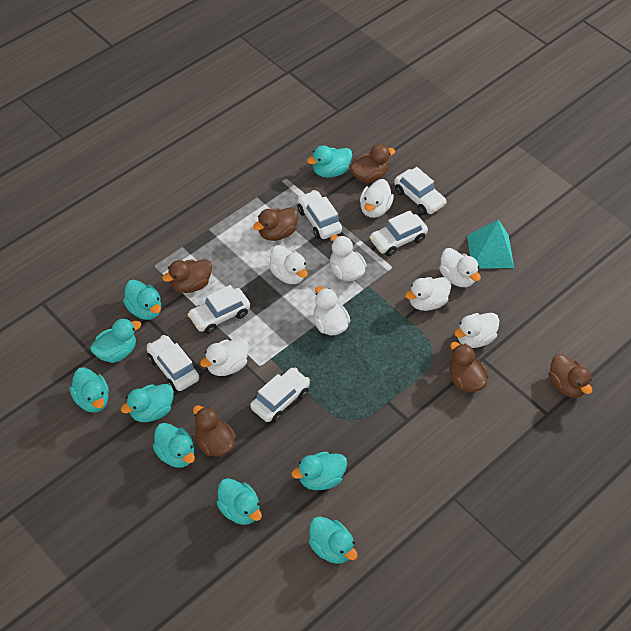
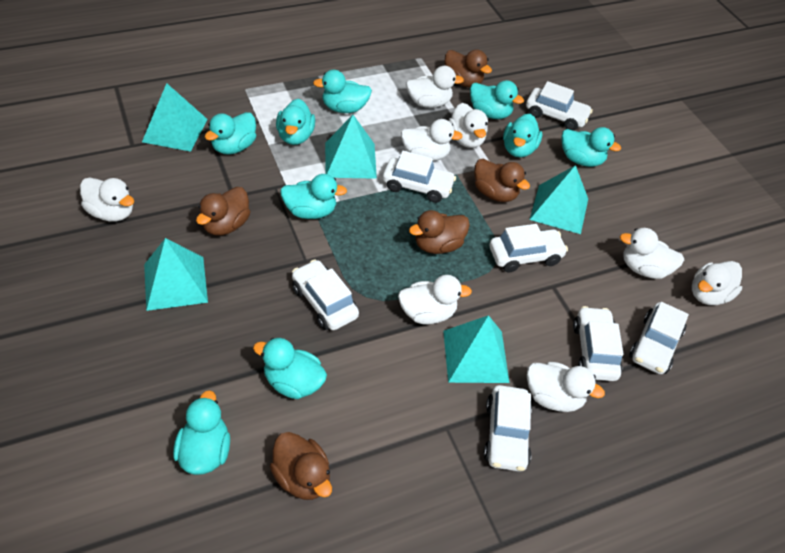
brown duck: [162,259,212,293] [193,405,236,457] [253,207,298,241] [350,144,395,183] [449,342,489,392] [548,354,592,398] = 6 -> [196,187,250,235] [270,432,332,500] [409,210,470,254] [445,50,492,87] [474,159,530,202] = 5
turquoise pyramid: [467,220,514,268] = 1 -> [142,83,208,152] [144,238,208,311] [325,115,377,179] [443,315,510,383] [530,165,588,234] = 5
white car: [146,335,199,391] [187,285,250,334] [250,367,310,423] [297,190,342,239] [370,211,428,256] [394,167,447,215] = 6 -> [292,259,359,330] [383,151,456,203] [484,385,532,472] [490,224,568,272] [526,81,593,131] [573,306,624,381] [629,302,689,374] = 7

